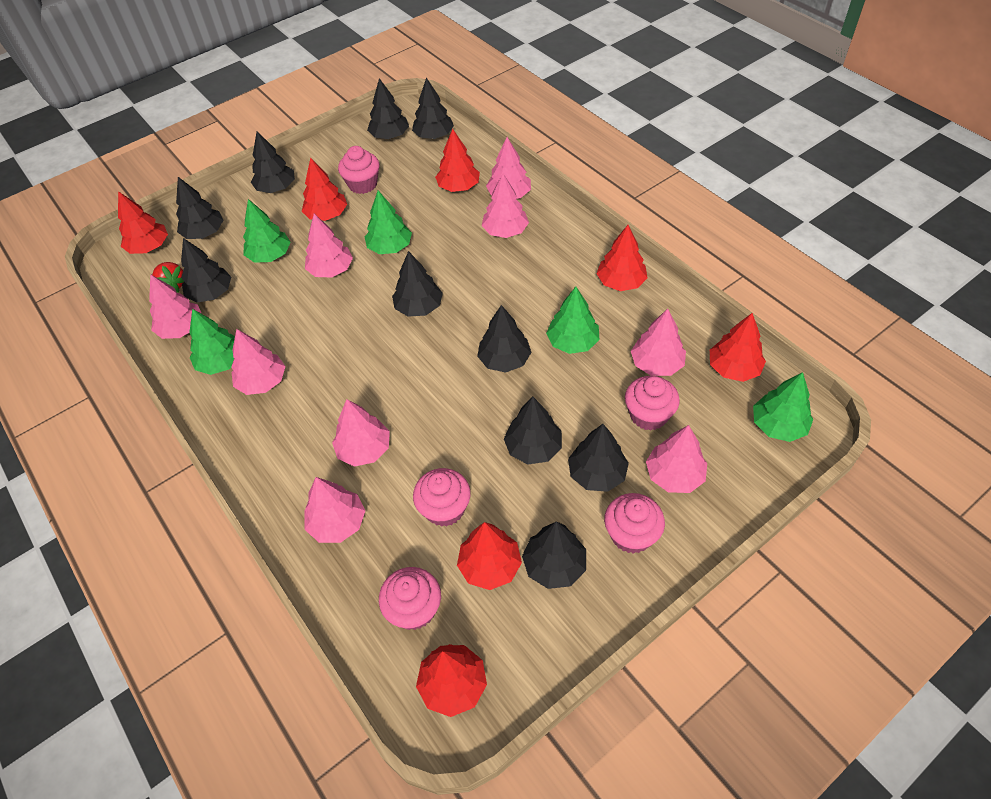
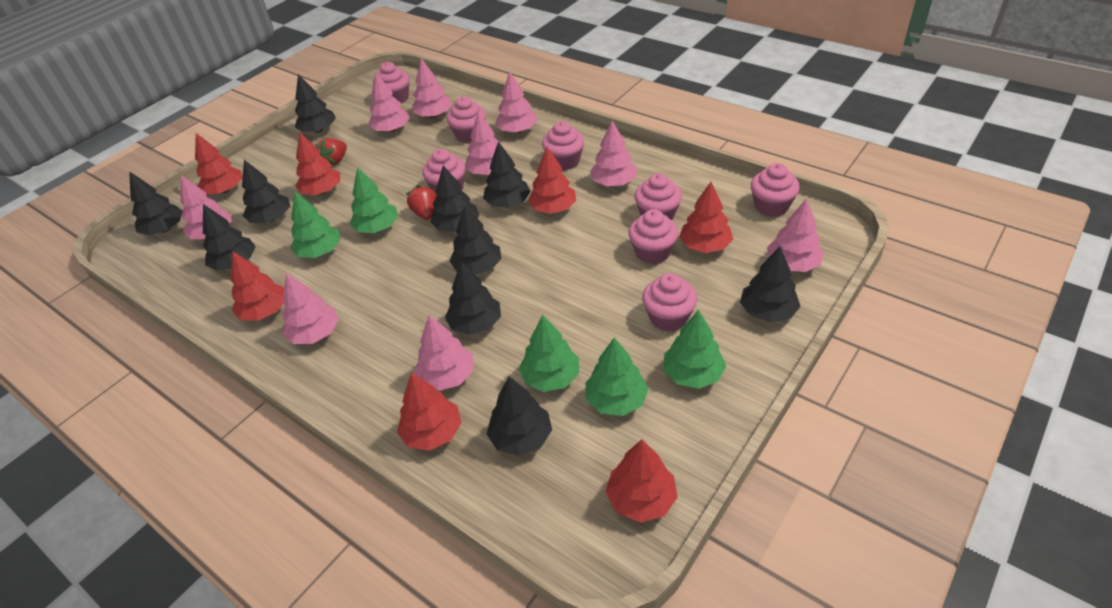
pink cupcake: [338,146,380,194] [379,567,441,630] [413,468,471,527] [604,493,665,554] [625,376,680,431] = 5 -> [373,62,410,104] [422,149,466,195] [447,96,486,143] [542,121,584,170] [628,209,678,264] [634,173,682,220] [642,273,697,332] [751,163,800,217] = 8
red strawberry: [152,262,184,293] = 1 -> [315,138,347,165] [406,185,437,220] = 2

